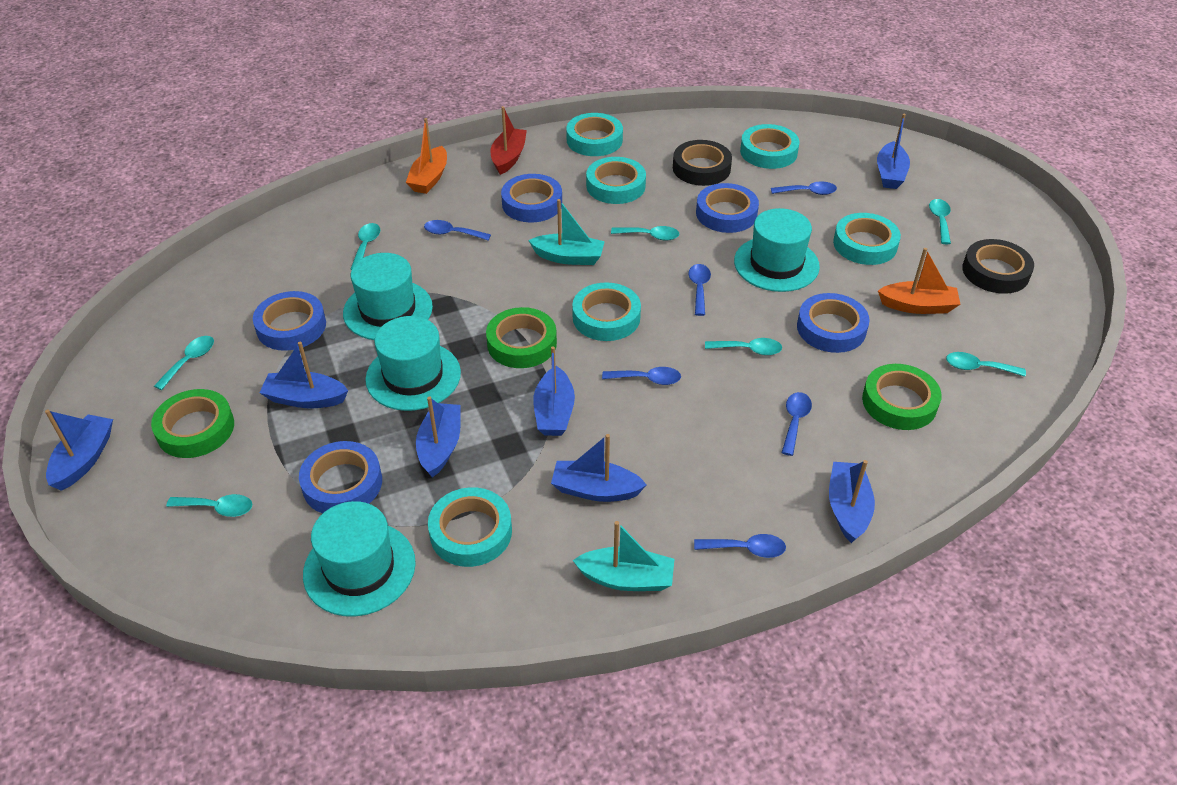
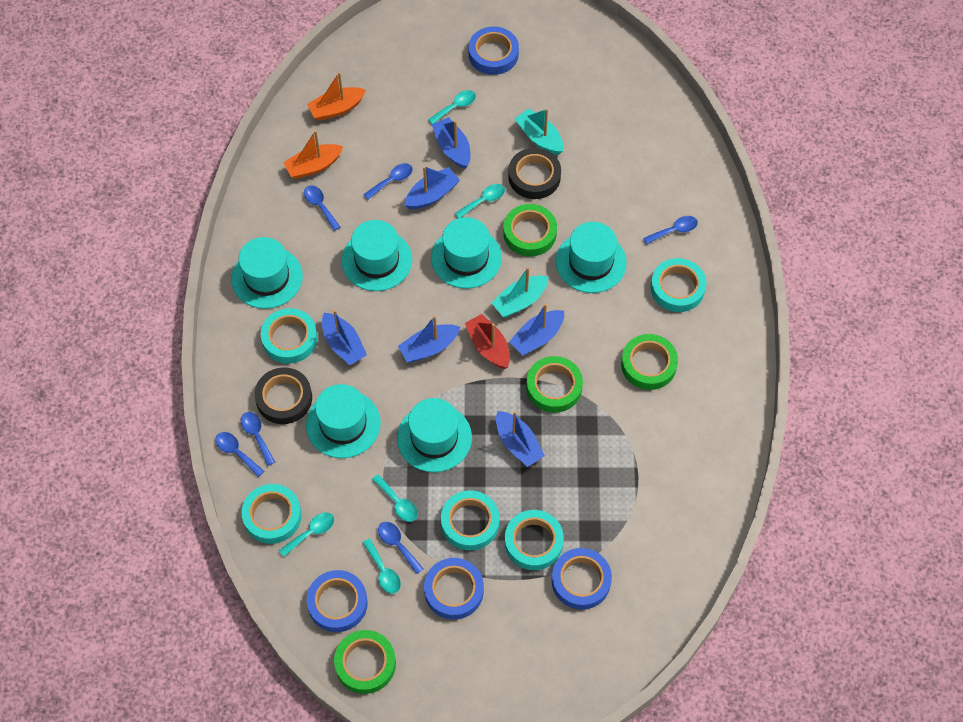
blue boat: [45,409,113,491] [259,342,349,408] [416,396,461,478] [533,346,575,436] [551,434,647,502] [829,460,875,543] [877,114,910,189] = 7 -> [322,310,367,365] [398,315,460,363] [404,166,460,209] [432,117,471,169] [496,411,545,467] [509,303,564,355] = 6
blue tape: [253,291,326,351] [299,441,382,513] [501,174,562,222] [696,183,759,233] [797,293,870,353] = 5 -> [307,570,368,632] [424,558,484,620] [469,26,519,75] [552,548,612,610] = 4
green tape: [151,389,234,458] [486,307,557,368] [862,364,942,430] = 3 -> [334,630,396,694] [503,204,557,256] [526,356,583,413] [621,334,678,390] = 4
turquoise hat: [303,501,416,617] [343,253,433,340] [365,316,461,411] [734,208,820,292] = 4 -> [231,237,303,309] [306,384,381,458] [341,220,413,291] [397,398,472,472] [431,217,502,289] [556,222,627,293] = 6
turquoise spoon: [154,336,214,390] [166,494,252,517] [351,223,380,270] [611,226,679,241] [705,338,782,355] [929,199,951,244] [946,352,1026,377] = 7 -> [279,512,334,557] [363,539,401,594] [372,474,418,522] [428,90,476,124] [455,184,505,218] = 5
turquoise tape: [428,487,512,567] [566,113,623,156] [572,282,641,341] [586,157,646,204] [740,124,800,169] [833,213,901,265] = 6 -> [241,484,302,544] [261,308,317,364] [441,490,499,550] [505,510,564,570] [651,258,706,312] = 5

